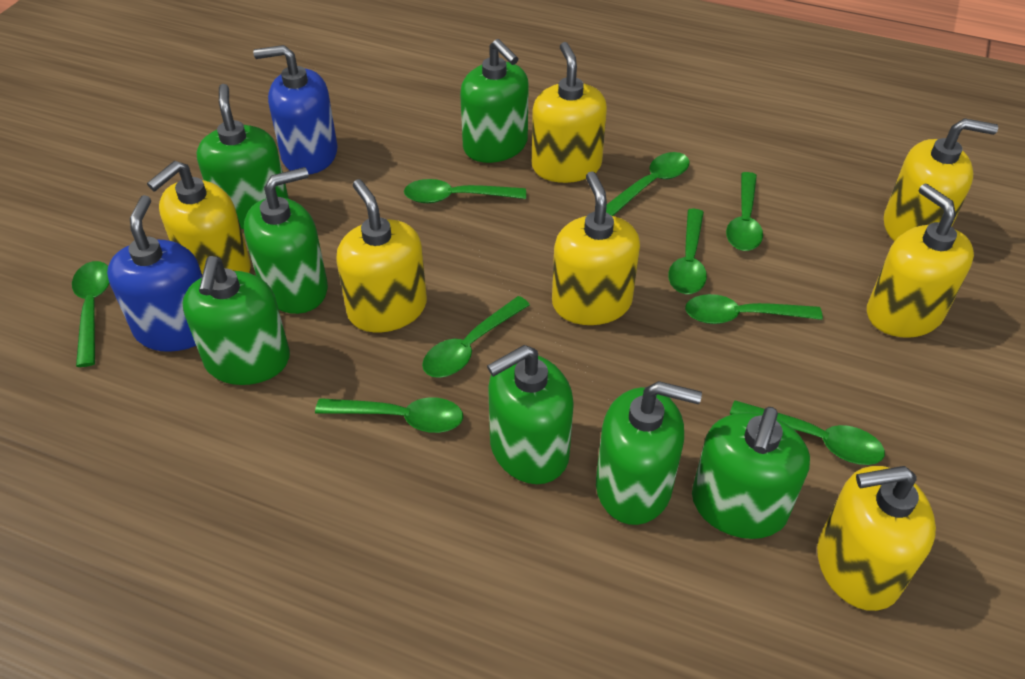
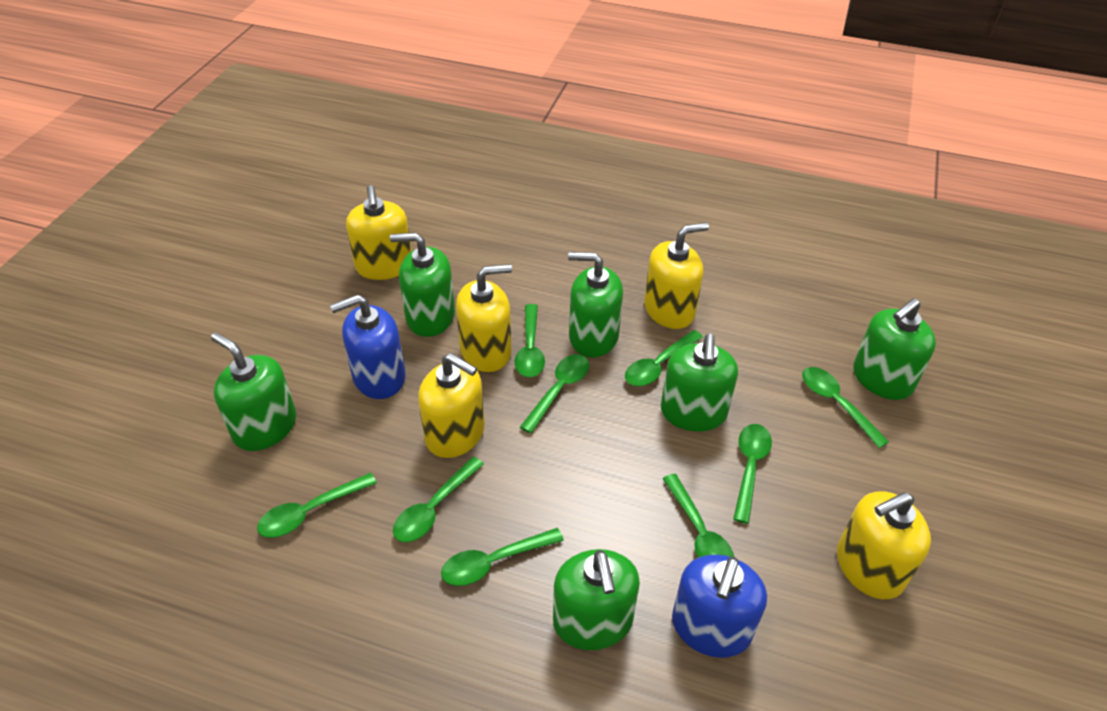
green soap dispenser: [183,256,290,385] [197,84,289,229] [244,167,328,314] [460,39,529,163] [487,345,574,484] [596,381,702,525] [692,407,810,539] = 7 -> [211,332,296,451] [390,233,455,337] [553,549,640,650] [568,252,623,357] [661,334,738,432] [853,298,936,400] = 6
yellow soap dispenser: [147,161,251,275] [336,179,427,332] [532,42,607,183] [552,171,640,325] [817,466,936,611] [867,184,974,338] [884,118,998,242] = 7 -> [346,185,412,280] [418,353,485,458] [456,264,512,372] [644,222,709,329] [837,492,931,599] = 5

